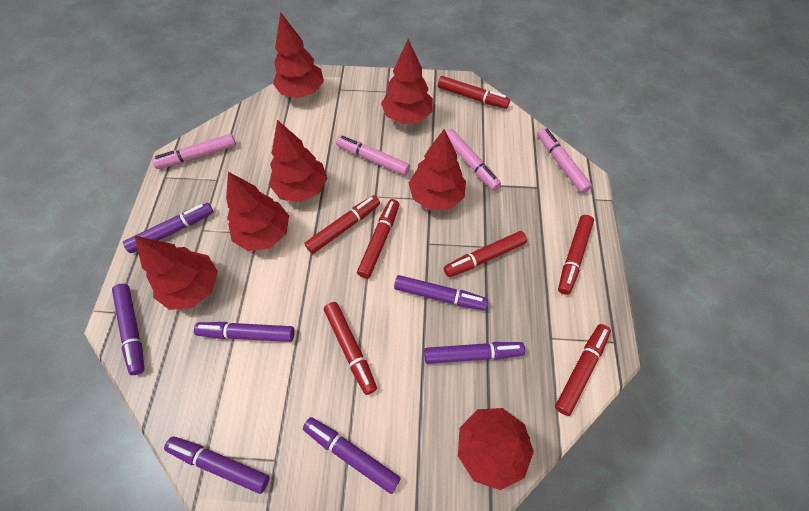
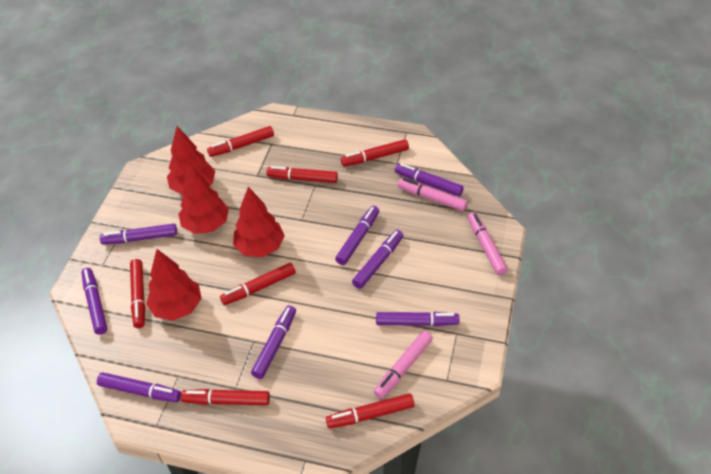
pink marker: [152,134,236,169] [336,135,410,176] [446,129,501,191] [537,128,592,194] = 4 -> [374,331,433,399] [397,178,468,211] [468,212,508,275] = 3
purple marker: [112,284,144,375] [123,203,214,253] [164,437,270,494] [194,322,295,342] [303,417,401,494] [394,275,488,311] [424,342,525,364] = 7 -> [81,268,107,335] [97,372,181,402] [100,224,177,245] [251,305,296,379] [335,206,379,265] [352,230,403,289] [376,312,459,326] [395,163,464,196] = 8
red tree: [135,236,218,310] [226,172,289,251] [270,120,327,202] [273,12,324,98] [381,39,433,124] [409,129,466,210] [458,408,534,490] = 7 -> [146,249,201,321] [167,126,215,195] [179,164,229,234] [233,187,285,257] = 4

